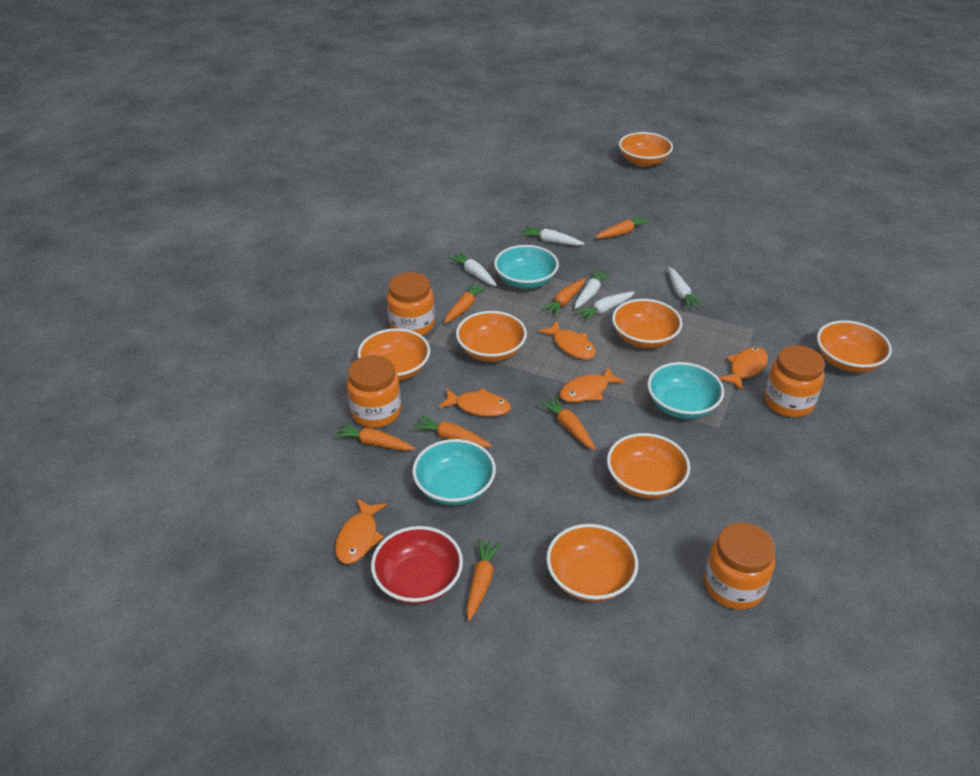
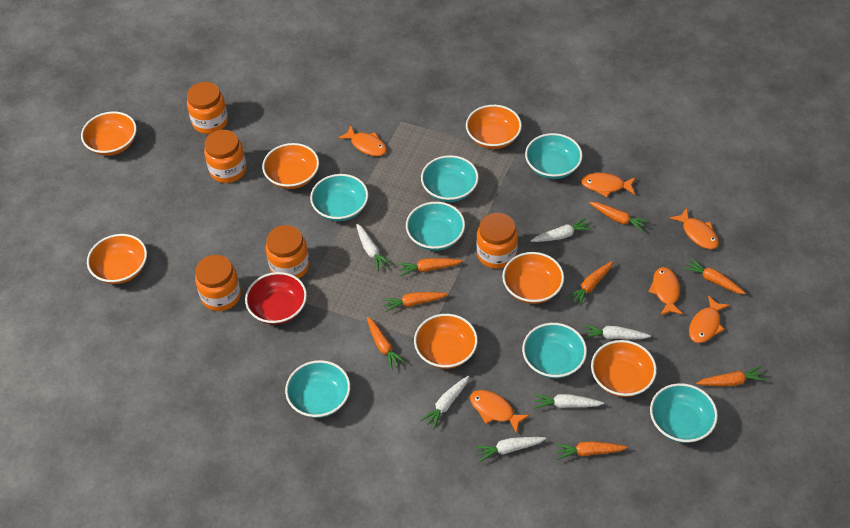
orange carrot: [334,422,415,451] [412,415,492,447] [444,282,487,323] [466,539,501,621] [539,396,595,450] [541,278,585,317] [595,215,651,238] = 7 -> [367,317,406,370] [382,292,448,312] [398,258,463,276] [555,441,628,460] [567,261,613,307] [589,202,649,232] [683,258,746,294] [696,366,767,386] = 8
orange fish: [335,499,387,564] [439,388,511,417] [538,321,596,359] [560,366,625,402] [719,347,768,391] = 5 -> [338,126,387,156] [470,390,530,433] [581,173,636,197] [648,267,683,316] [670,208,719,249] [689,295,730,343] = 6
orange jar: [347,355,401,428] [387,272,435,336] [704,522,775,610] [764,345,825,417] = 4 -> [187,82,228,134] [195,255,241,311] [204,130,247,183] [266,225,309,278] [477,213,518,269] = 5
turquoise bowl: [412,439,496,505] [494,245,559,289] [647,362,724,419] = 3 -> [285,360,350,418] [310,174,368,221] [406,202,465,251] [421,155,479,202] [522,323,587,378] [525,133,582,179] [650,383,718,443] = 7
white carrot: [448,252,497,286] [520,226,584,246] [574,292,635,322] [575,269,611,309] [668,267,704,309] = 5 -> [356,224,392,271] [420,376,469,429] [475,437,546,462] [531,218,592,242] [534,394,604,409] [583,324,651,339] = 6

